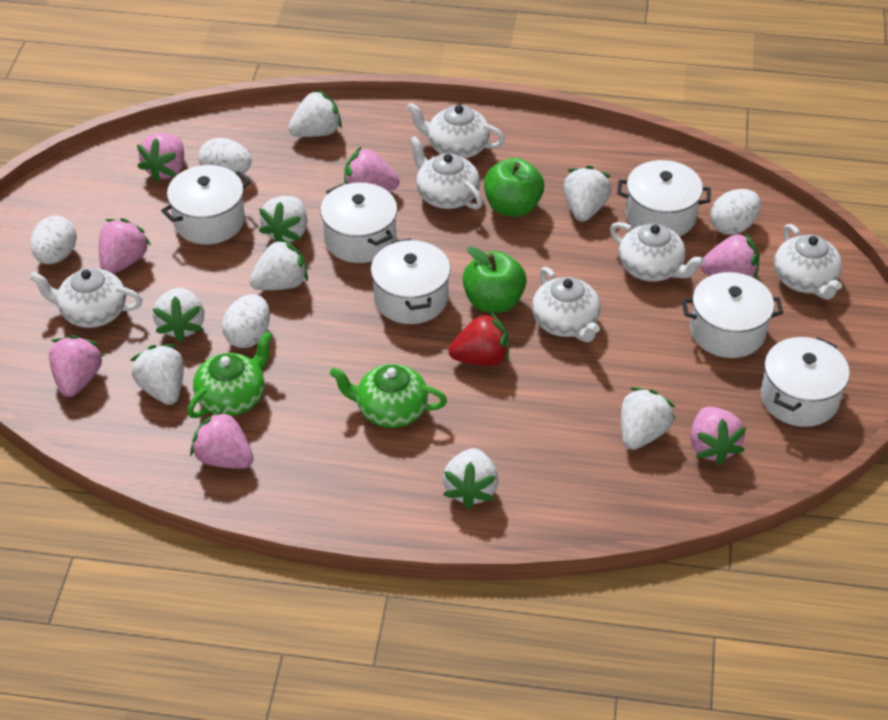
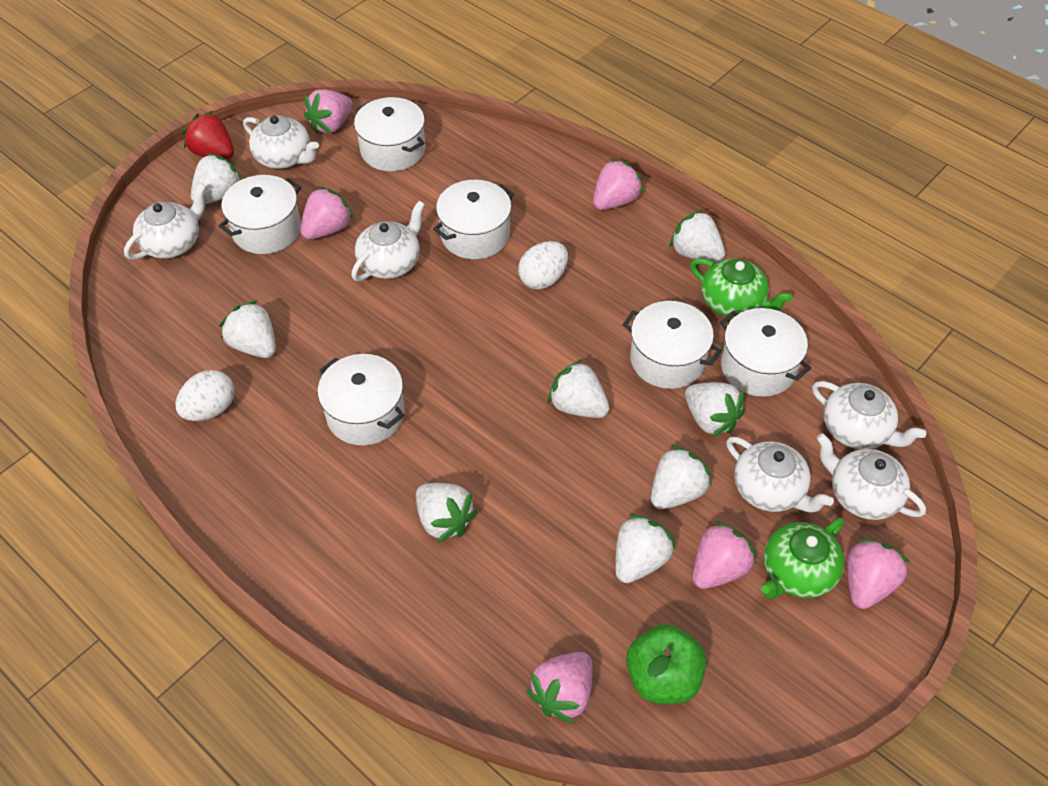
green apple: [463,247,527,313] [484,158,544,217] = 2 -> [626,624,706,704] = 1
pink strawberry: [49,335,104,397] [99,218,151,274] [137,133,184,182] [190,409,254,469] [344,147,399,191] [691,407,746,466] [700,232,759,279] = 7 -> [300,186,354,239] [304,89,353,134] [526,652,593,724] [593,158,644,210] [693,521,756,589] [847,538,911,609] = 6
white egg: [31,216,77,264] [198,138,251,174] [222,294,270,348] [710,189,761,235] = 4 -> [175,370,235,421] [518,241,568,290] = 2

